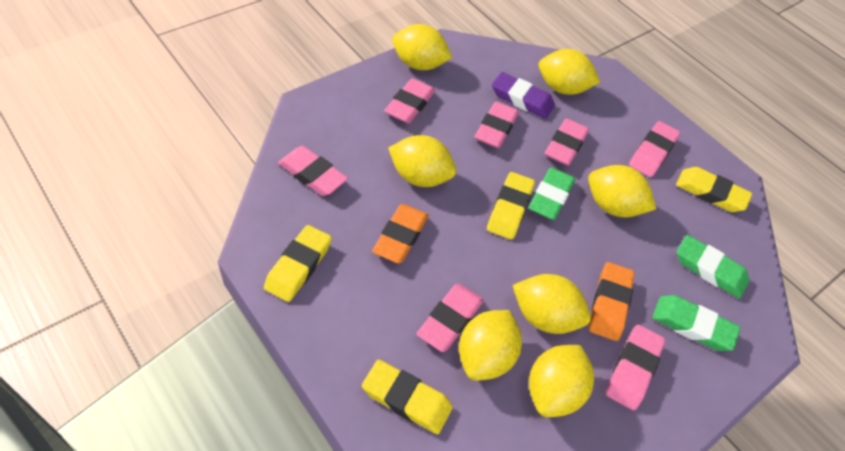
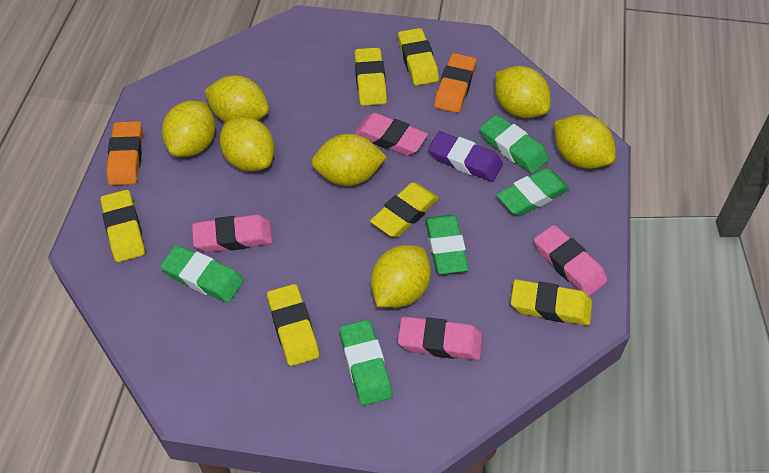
green eraser: [529,167,575,220] [652,295,740,351] [677,235,749,299] = 3 -> [160,245,244,303] [339,320,392,406] [425,215,469,274] [480,114,549,174] [496,168,570,216] = 5
pink eraser: [278,146,348,196] [384,78,435,123] [417,284,484,352] [474,102,519,148] [545,118,589,166] [606,325,665,410] [629,121,680,177] = 7 -> [192,215,273,252] [354,113,428,156] [398,316,482,360] [534,225,607,296] = 4
yellow eraser: [264,225,332,302] [362,360,453,434] [487,172,535,240] [676,167,752,212] = 4 -> [100,190,145,262] [267,284,319,366] [355,48,387,106] [370,182,439,237] [398,28,439,86] [511,279,592,326] = 6

